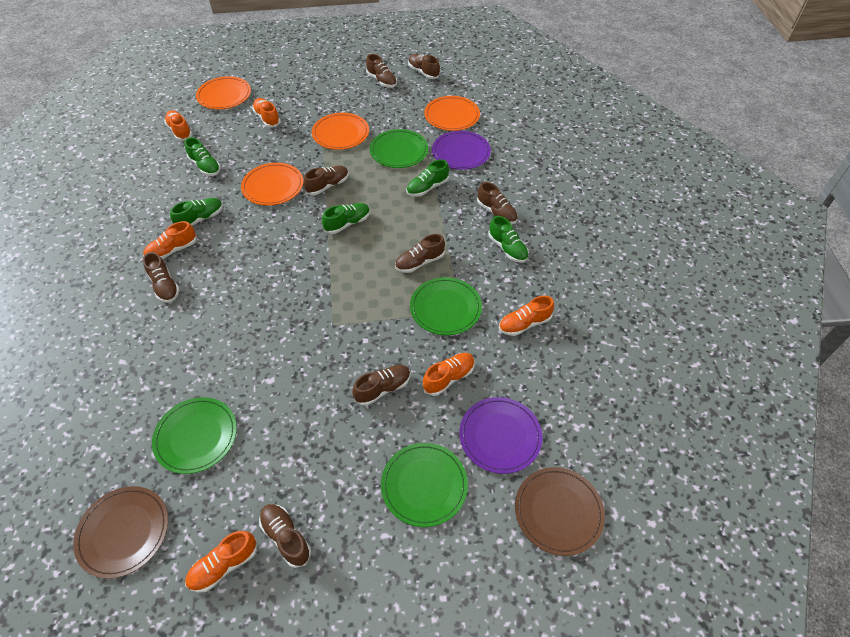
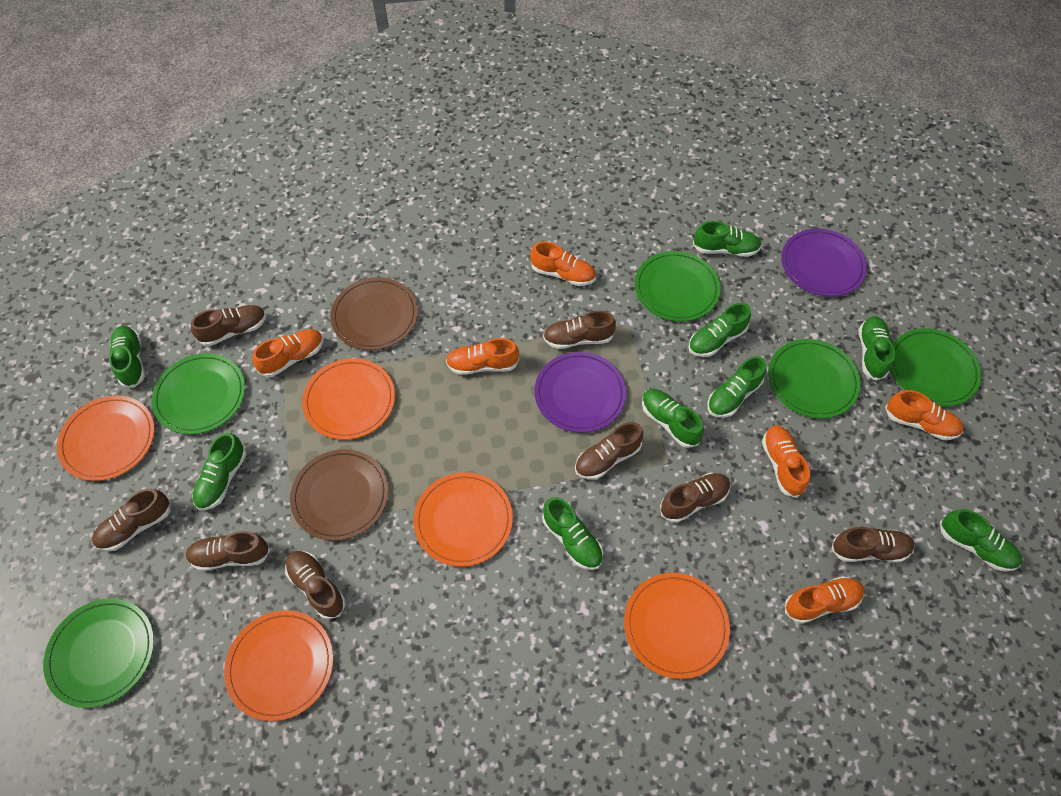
green plate: [152,397,237,474] [370,129,428,168] [381,443,468,527] [410,277,482,335] = 4 -> [43,599,154,708] [152,354,245,434] [635,251,720,322] [768,339,861,418] [890,328,982,406] = 5
green shoe: [170,198,223,226] [184,137,221,176] [322,203,370,234] [406,159,449,197] [488,216,529,263] = 5 -> [109,326,145,388] [192,433,247,510] [542,497,603,570] [642,389,704,448] [688,303,751,357] [693,221,762,257] [707,356,766,418] [859,316,895,381] [940,509,1022,572] = 9
orange plate: [196,76,251,109] [241,163,303,205] [312,113,369,150] [424,96,480,131] = 4 -> [57,395,155,481] [224,610,333,721] [302,358,395,440] [413,472,513,567] [624,573,730,679] = 5

